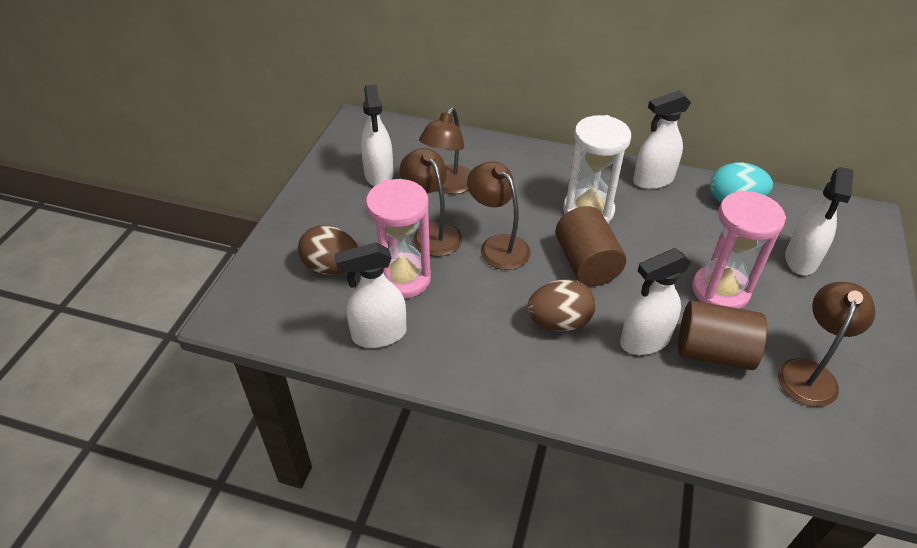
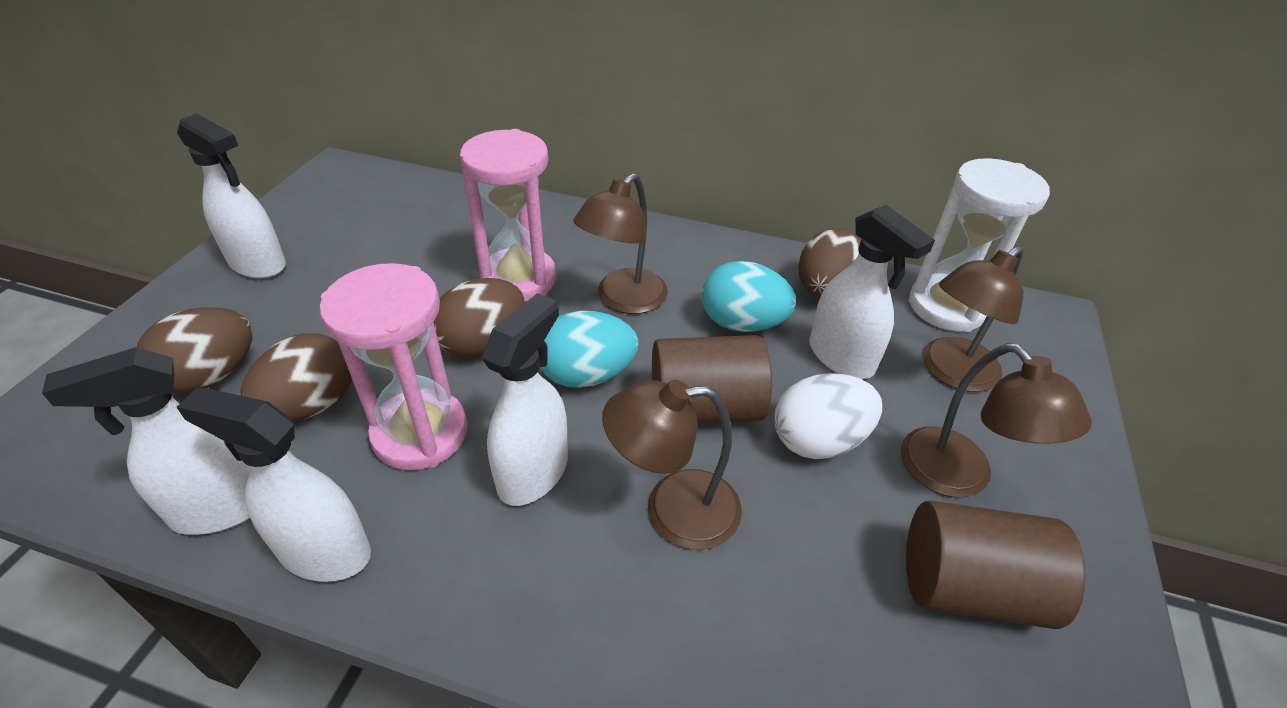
brown egg: [298,225,358,274] [527,279,596,332] = 2 -> [137,307,252,394] [240,333,352,421] [434,278,524,358] [798,228,861,298] = 4
turquoise egg: [710,163,773,203] = 1 -> [540,311,638,388] [702,261,796,332] = 2
white egg: none = 0 -> [774,373,882,459] = 1

